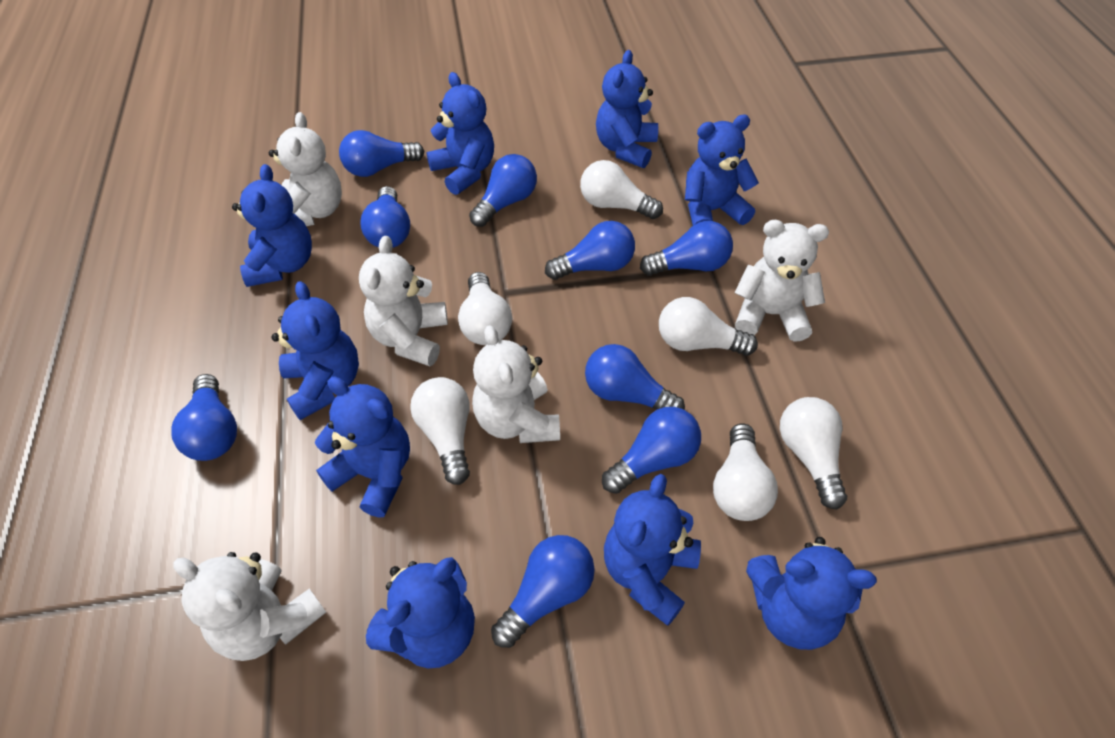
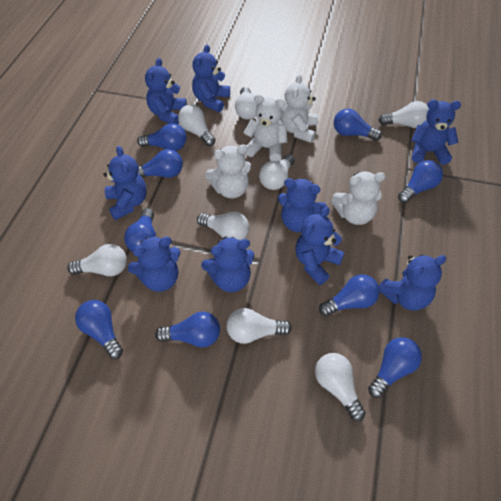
white light bulb: [410,377,470,485] [458,272,512,345] [580,160,663,219] [659,297,758,356] [713,424,778,521] [780,397,847,510] = 6 -> [67,244,127,276] [178,104,216,146] [197,212,249,240] [226,308,292,344] [235,87,258,120] [259,154,295,190] [315,353,366,421] [378,101,429,128] = 8
white teddy bear: [173,552,326,661] [269,112,342,226] [359,236,448,366] [472,325,560,443] [734,220,829,342] = 5 -> [205,144,252,199] [243,94,288,161] [281,74,318,143] [331,172,386,225] = 4

